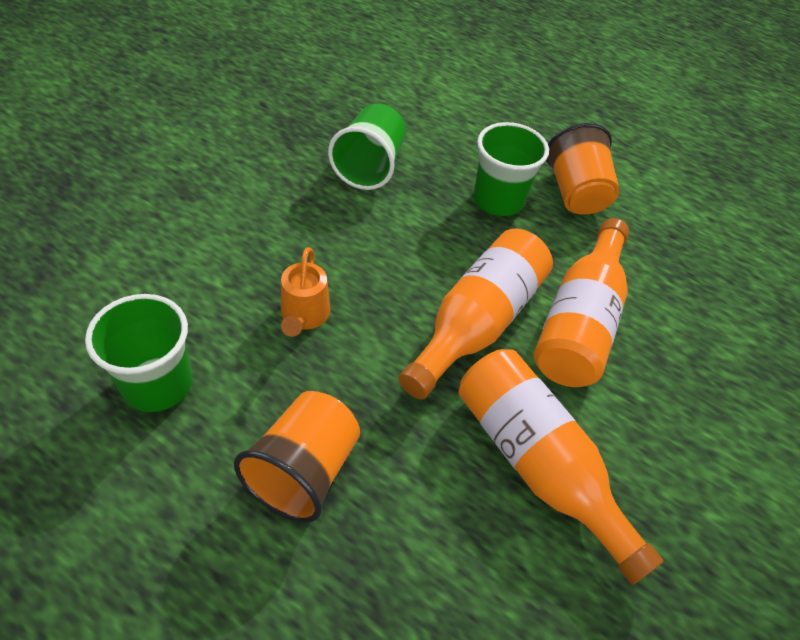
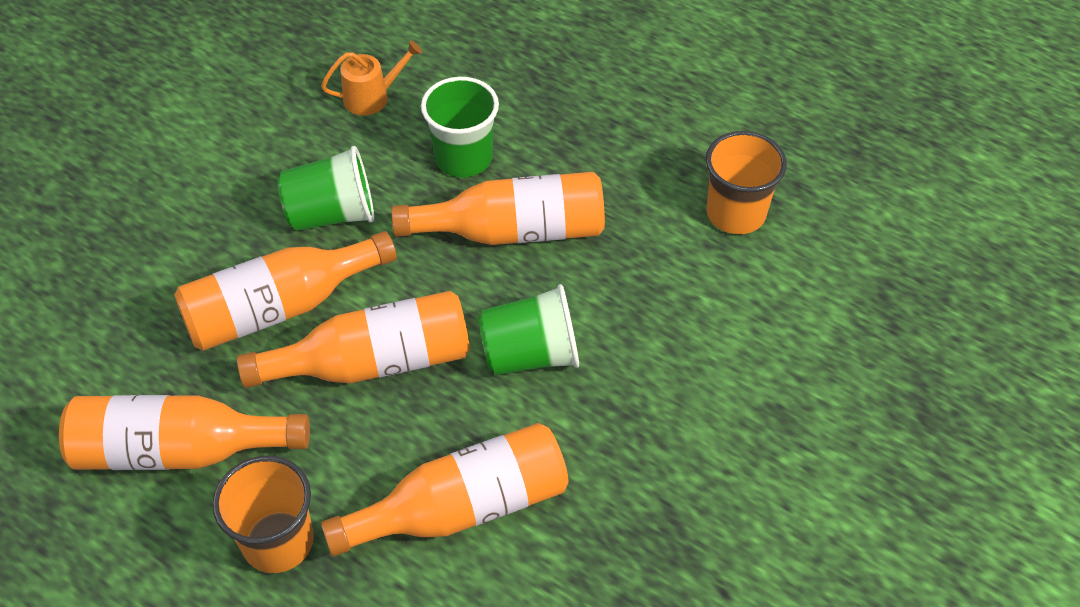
orange bottle: [398,229,553,399] [459,349,663,585] [534,218,629,387] = 3 -> [59,395,310,470] [174,231,397,351] [237,291,470,388] [321,423,568,557] [391,172,605,245] = 5

